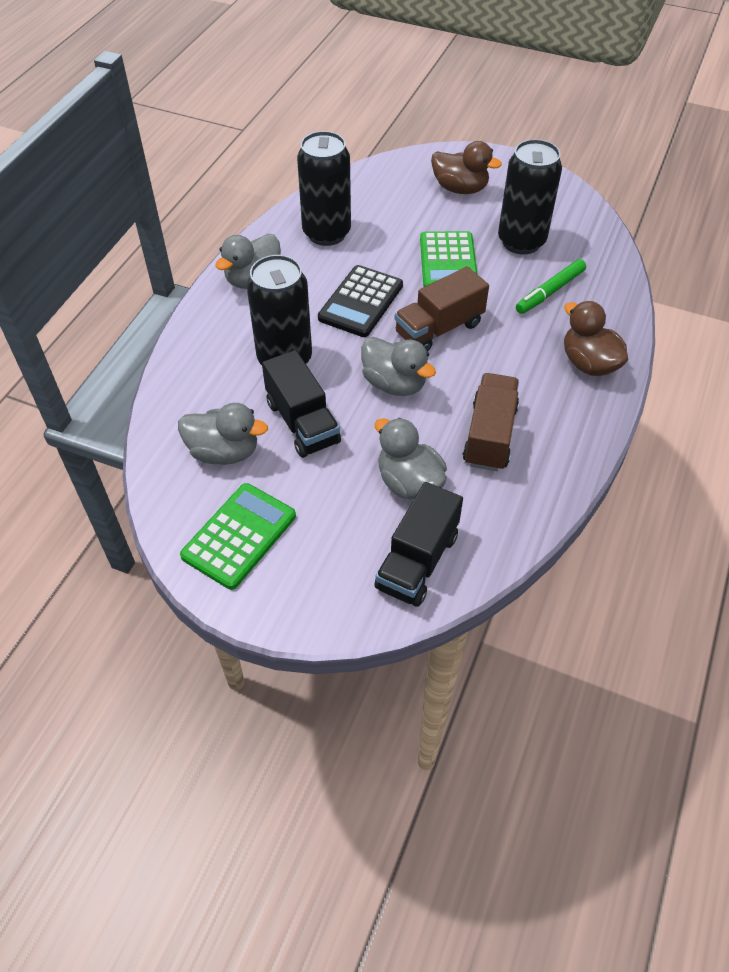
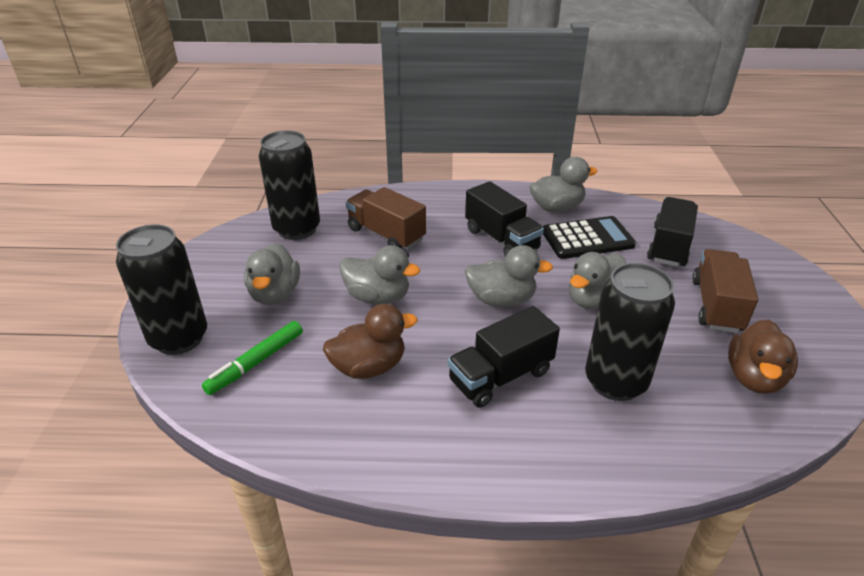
black truck: [262,350,341,458] [374,482,463,607] = 2 -> [448,306,560,408] [465,181,544,256] [647,197,698,267] = 3
green calculator: [180,483,296,590] [420,231,477,287] = 2 -> none = 0
grey duck: [178,403,268,465] [215,234,281,289] [361,337,436,396] [375,418,447,500] = 4 -> [244,243,300,305] [339,245,420,305] [464,245,553,307] [529,157,598,212] [569,252,626,309] = 5

